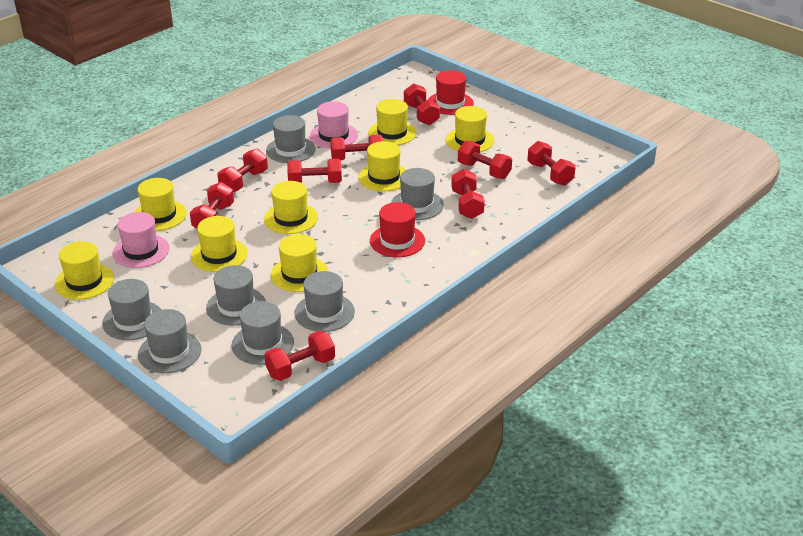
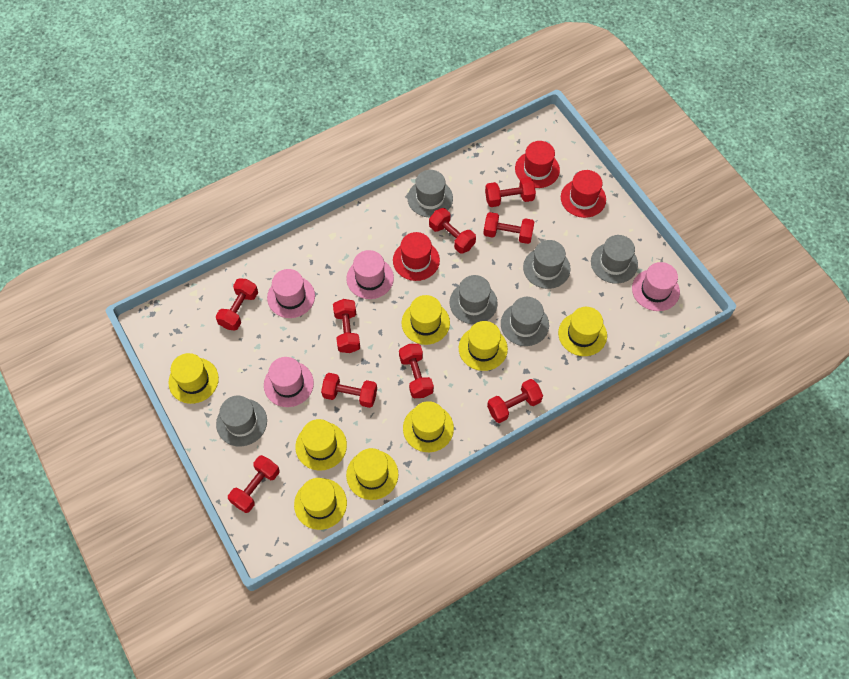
grey hat: [102,279,162,340] [138,309,201,373] [206,265,266,326] [231,301,294,365] [266,115,316,163] [295,271,355,332] [391,168,444,220] = 7 -> [216,396,267,447] [408,170,453,218] [449,275,498,324] [501,297,549,346] [523,240,571,289] [591,235,638,284] = 6
pink hat: [112,212,169,268] [310,101,358,148] = 2 -> [264,357,314,407] [267,269,315,318] [346,250,394,299] [632,262,680,311] = 4
red hat: [370,202,425,257] [428,70,474,115] = 2 -> [393,232,440,281] [515,141,560,188] [561,170,606,218] = 3

